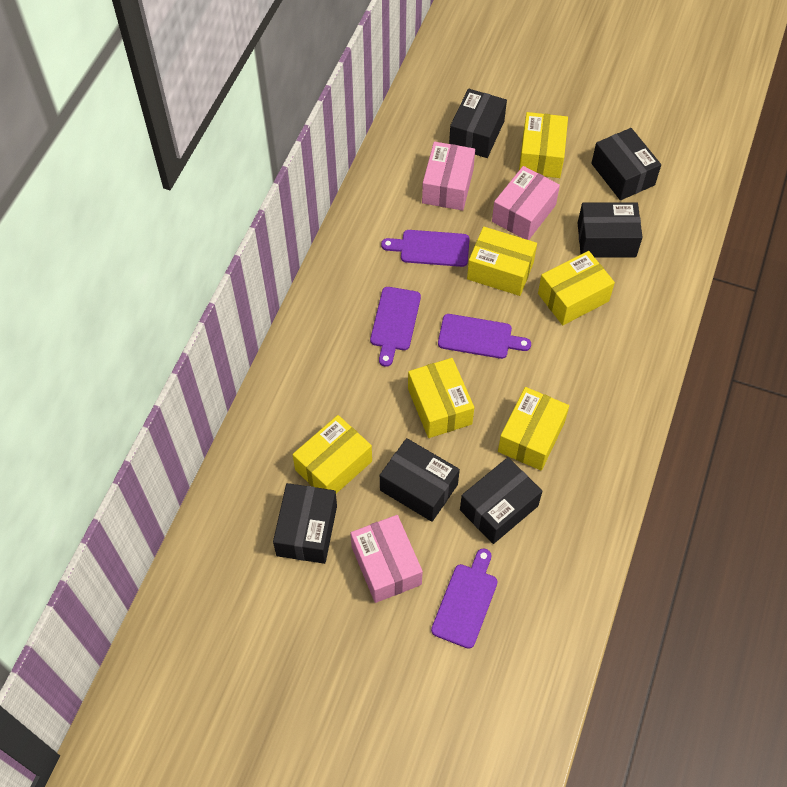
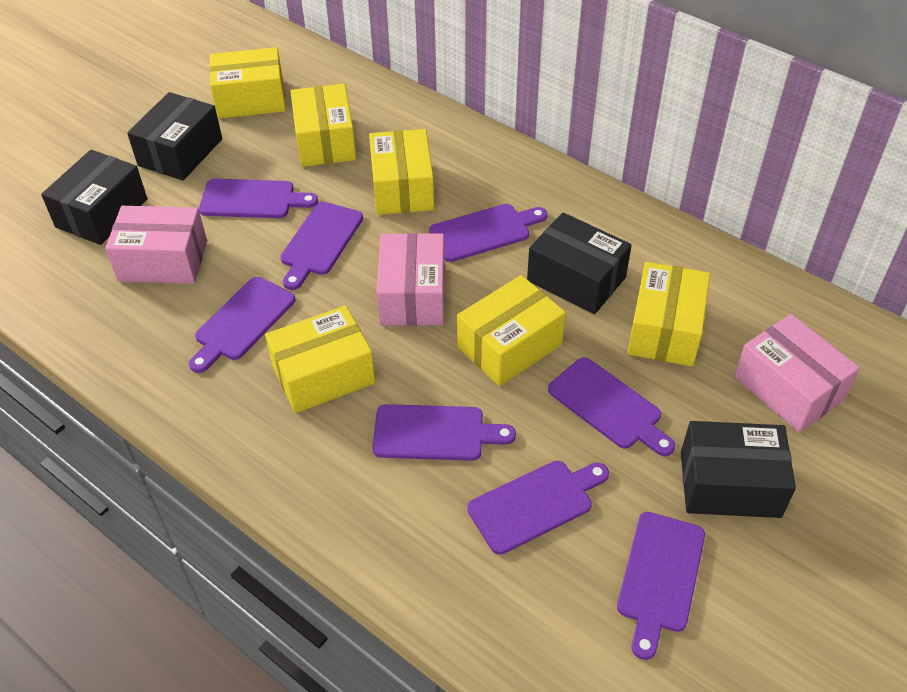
black box: [273,483,337,564] [380,438,460,522] [449,89,507,158] [460,457,542,544] [578,202,643,257] [591,128,661,200] = 6 -> [41,150,147,245] [127,92,222,181] [527,212,632,314] [681,421,796,518] = 4
purple cutting board: [370,287,421,367] [381,230,470,267] [431,548,498,649] [438,314,531,359] = 4 -> [189,277,295,373] [199,179,318,218] [280,202,363,290] [373,404,516,461] [429,204,547,262] [467,461,609,554] [548,357,675,456] [617,512,705,660] = 8

